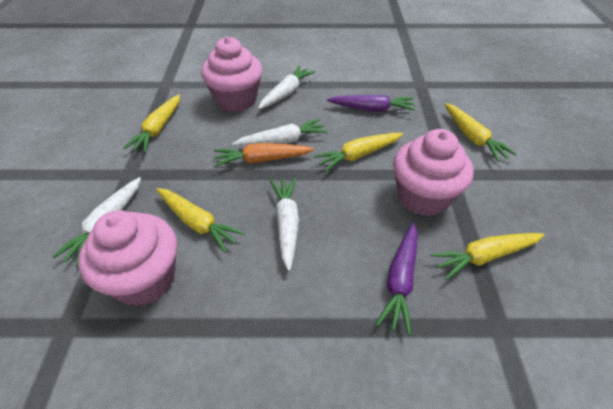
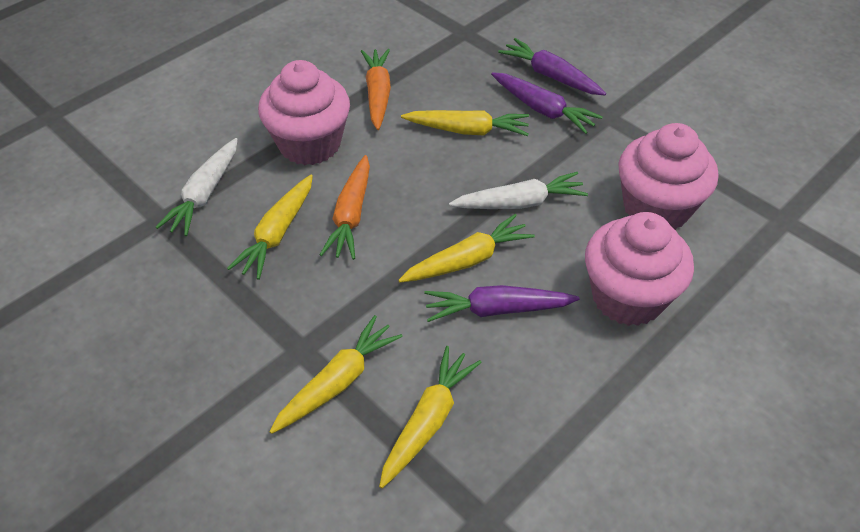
orange carrot: [214,143,314,167] = 1 -> [320,155,370,260] [361,49,391,130] = 2
purple carrot: [327,95,416,112] [376,223,418,335] = 2 -> [424,285,580,322] [491,72,603,134] [498,38,606,95] = 3
white carrot: [52,177,141,266] [232,119,328,146] [258,66,316,109] [270,178,299,271] = 4 -> [156,138,238,236] [449,172,588,209] = 2

